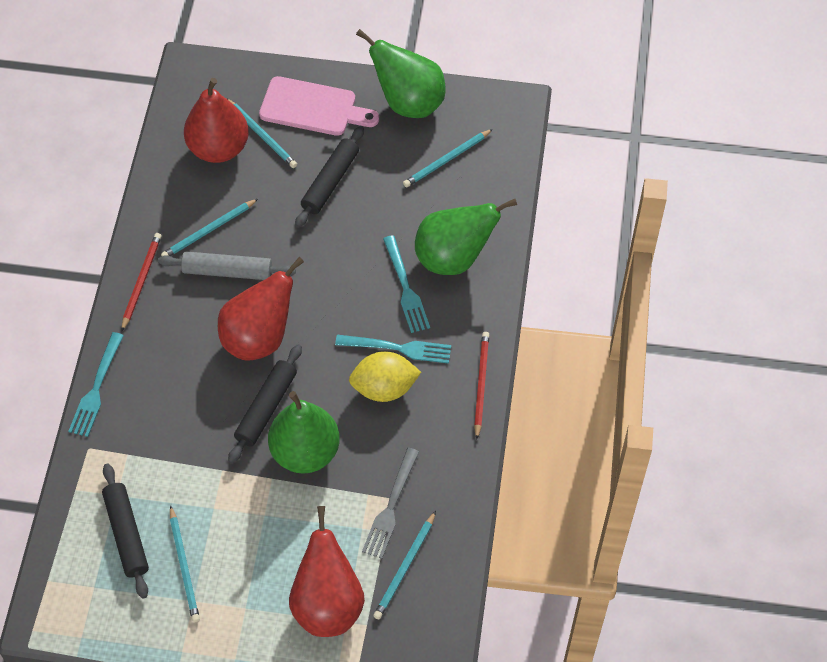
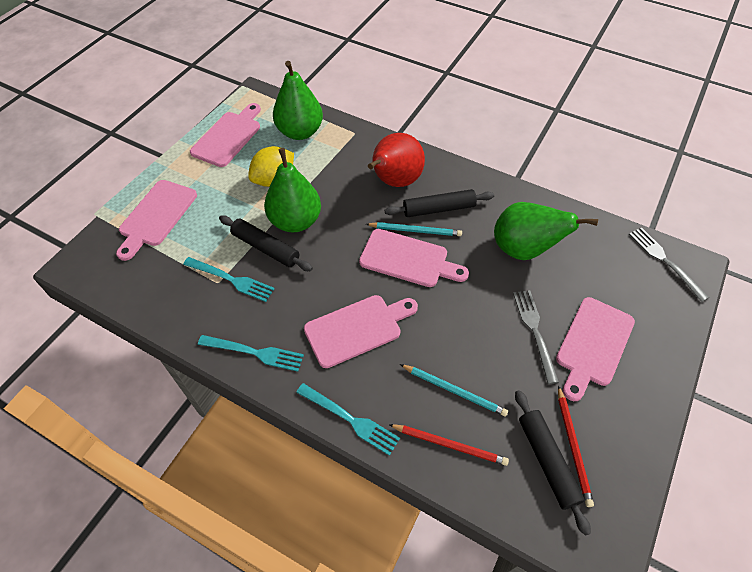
grey fork: [362,448,419,559] = 1 -> [513,290,559,384] [629,228,709,302] = 2
grey rolling pin: [158,251,296,280] = 1 -> none = 0
pink cutting board: [259,76,379,136] = 1 -> [116,180,197,261] [190,103,261,167] [304,295,418,368] [359,229,469,287] [556,297,635,401] = 5
red pear: [184,78,249,163] [218,257,304,361] [289,506,365,637] = 3 -> [368,133,425,187] = 1
turquoise pencil: [161,199,258,256] [170,505,200,622] [226,98,297,168] [373,511,436,619] [403,129,493,187] = 5 -> [366,222,462,236] [400,364,508,417] = 2

